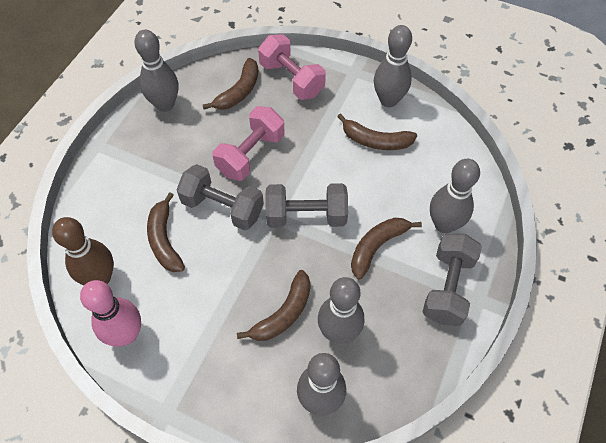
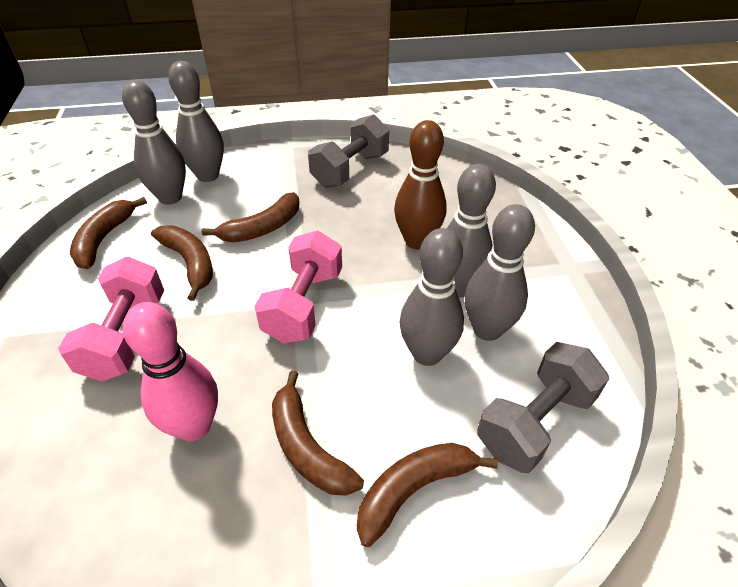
grey dumbbell: [176,164,264,230] [265,183,348,228] [423,234,482,326] = 3 -> [308,114,389,188] [477,342,609,473] = 2

